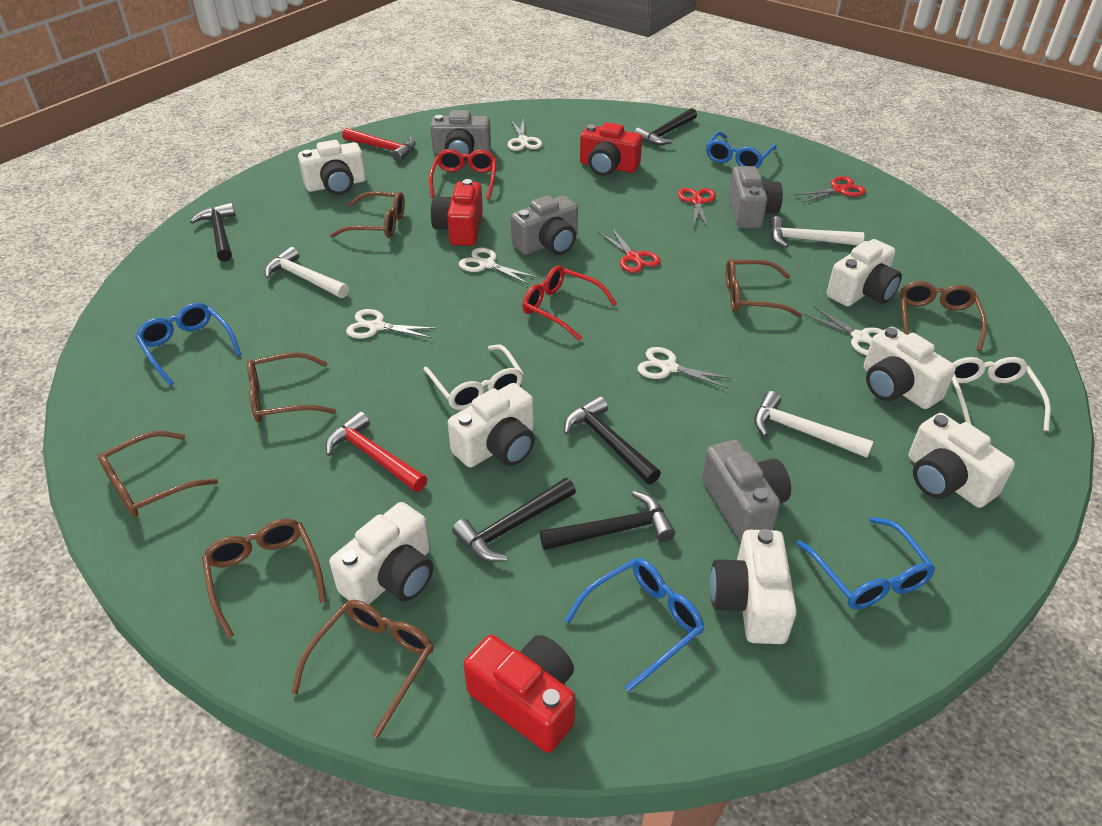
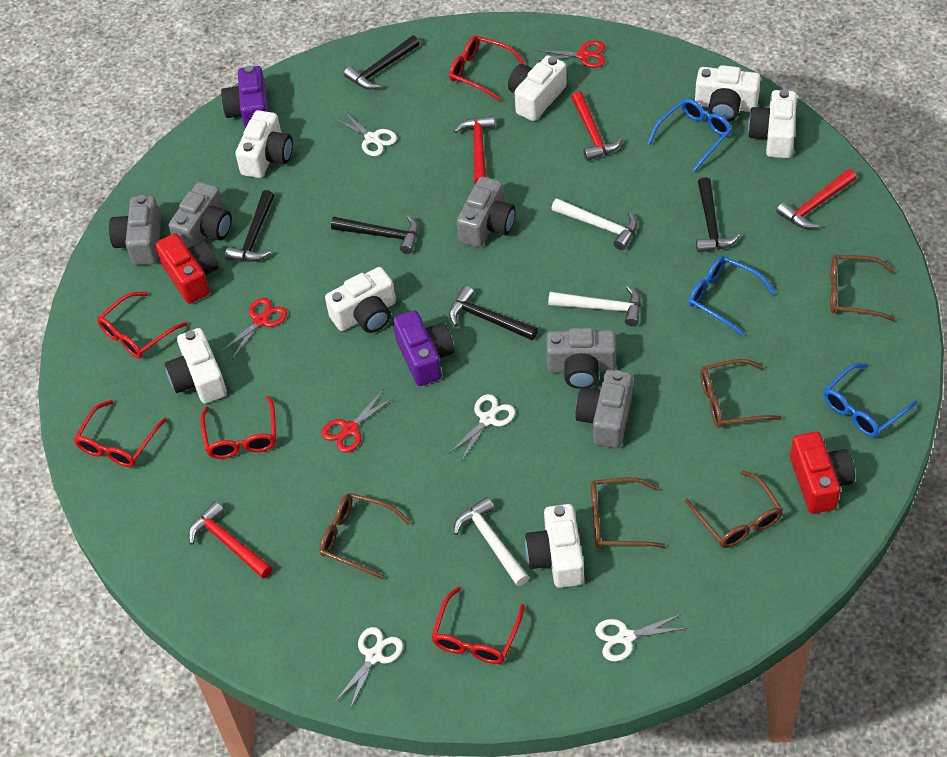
blue glasses: [135,303,241,385] [564,558,704,692] [706,131,777,168] [797,517,936,609] = 4 -> [647,98,732,171] [689,256,775,336] [823,363,918,437] = 3
brown glasses: [98,431,218,517] [202,519,326,639] [247,352,336,423] [291,600,434,739] [330,191,405,238] [726,259,802,318] [900,281,987,351] = 7 -> [319,493,411,579] [591,477,665,548] [685,470,783,548] [700,359,782,428] [830,255,895,321] = 5
grey camera: [430,110,491,161] [511,195,578,255] [702,440,791,541] [729,166,783,228] = 4 -> [109,195,161,265] [169,182,232,248] [457,176,516,248] [546,328,616,389] [575,369,633,448] = 5
purple camera: none = 0 -> [221,65,268,128] [393,310,454,386] = 2
red camera: [431,179,483,246] [464,635,575,753] [580,122,642,176] = 3 -> [155,233,218,304] [790,432,855,514] = 2
red glasses: [429,149,496,199] [522,266,617,341] = 2 -> [73,400,167,467] [97,292,188,359] [200,396,276,459] [431,587,525,664] [449,36,526,101] = 5
red hammer: [326,411,427,492] [342,128,416,162] = 2 -> [189,501,273,579] [454,116,495,184] [571,91,623,161] [776,169,856,229] = 4
white glasses: [423,344,523,410] [951,357,1051,431] = 2 -> none = 0
white scissors: [346,309,437,338] [459,248,538,284] [508,120,542,151] [637,347,733,389] [804,306,883,356] = 5 -> [333,111,397,156] [335,627,403,709] [448,394,515,462] [595,614,688,661] = 4

